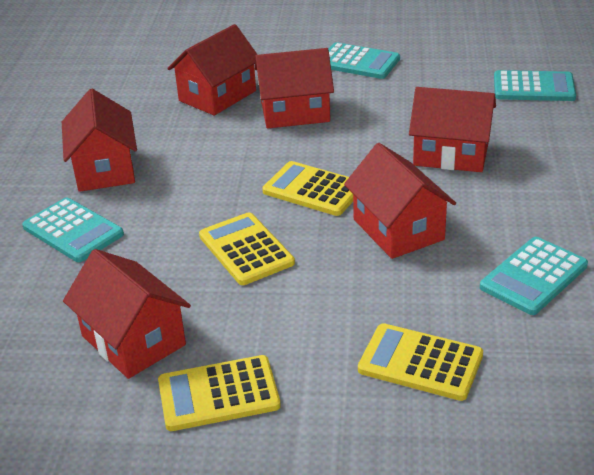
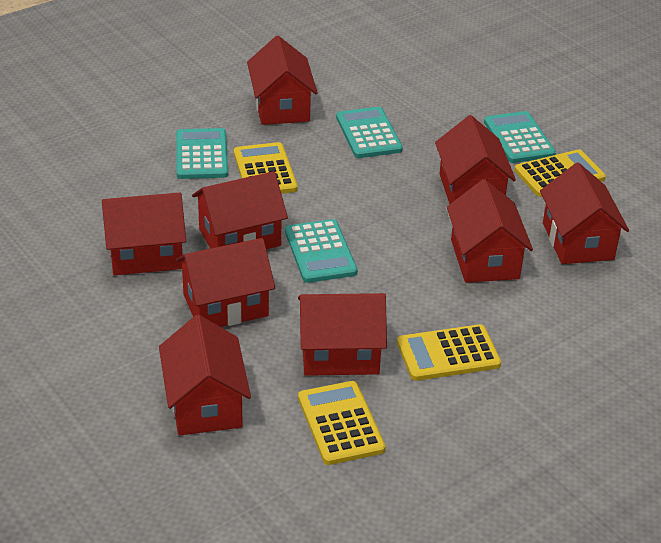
red house: [62,89,137,192] [63,249,191,379] [167,24,258,116] [255,48,334,128] [344,143,456,259] [409,87,496,172] = 6 -> [102,193,186,275] [159,315,251,435] [176,238,275,327] [192,171,288,249] [247,36,318,125] [298,293,387,376] [435,115,516,204] [447,179,533,283] [540,162,629,264] = 9

